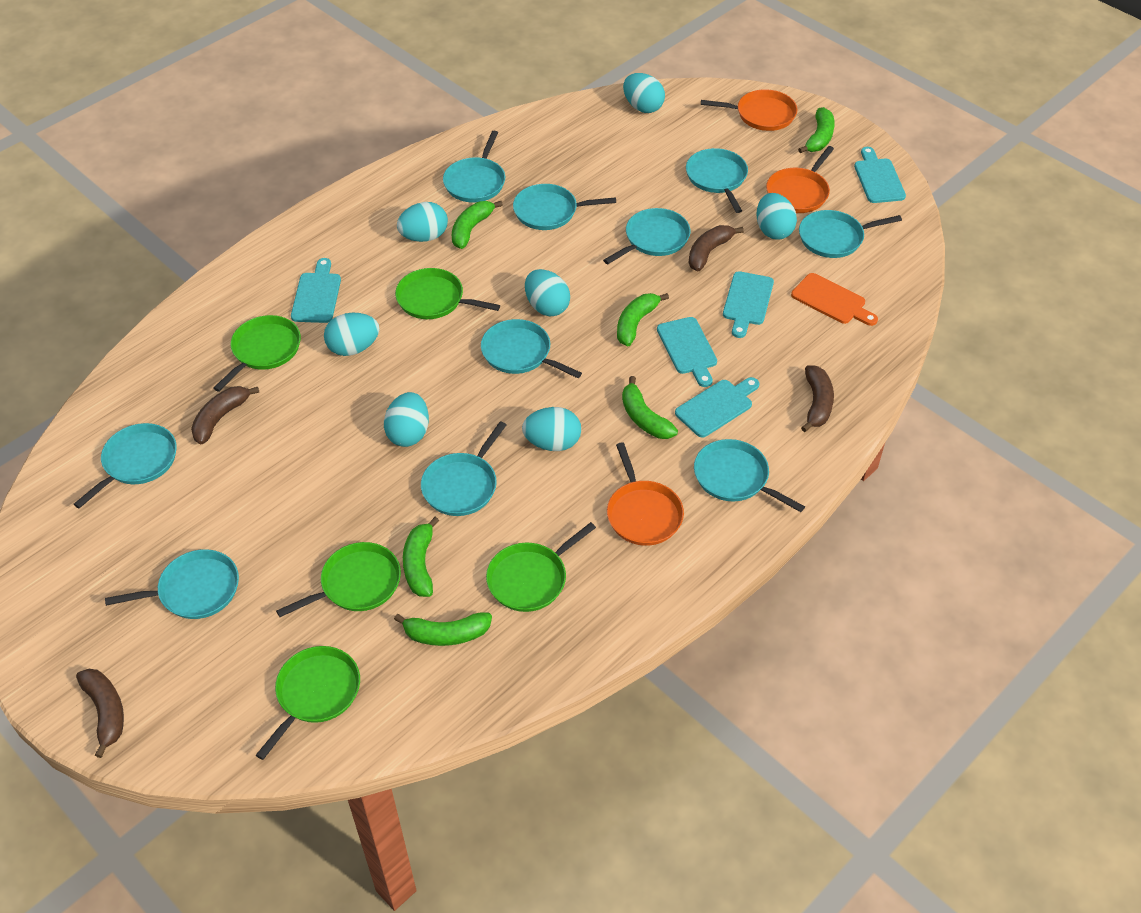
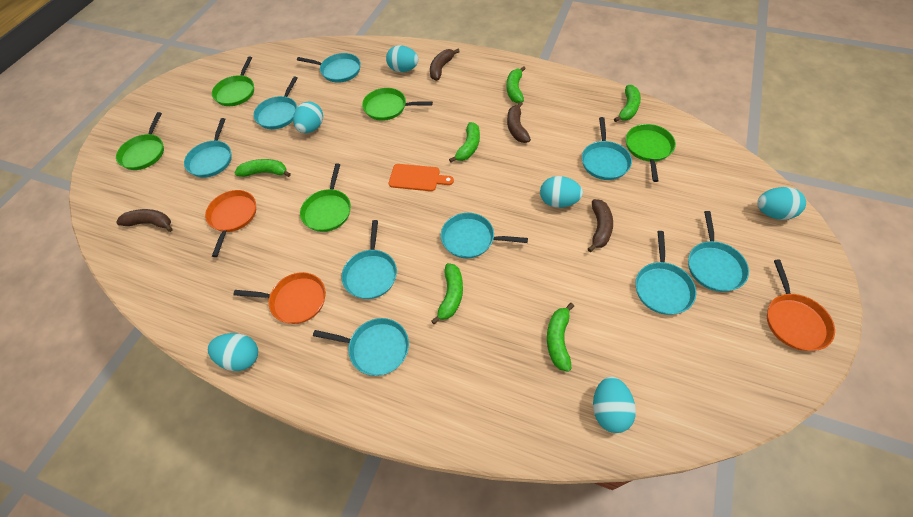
turquoise cutting board: [291,258,341,323] [657,317,717,387] [675,377,759,437] [723,271,774,338] [854,147,906,203] = 5 -> none = 0
turquoise egg: [324,313,379,356] [384,392,429,447] [397,202,448,242] [522,407,581,451] [525,269,570,316] [623,73,665,113] [756,193,797,240] = 7 -> [208,333,258,371] [293,102,323,133] [386,45,419,72] [540,176,583,208] [593,377,636,433] [758,187,806,220] = 6
turquoise pan: [73,423,177,508] [105,549,239,619] [421,421,506,516] [443,131,505,203] [481,319,582,378] [513,184,616,230] [603,208,691,264] [686,148,748,213] [694,439,805,512] [799,210,902,258] = 10 -> [184,118,232,178] [253,77,298,129] [297,53,361,83] [313,318,409,376] [341,220,397,299] [441,213,528,258] [582,117,632,180] [635,231,696,315] [688,211,749,292] = 9

